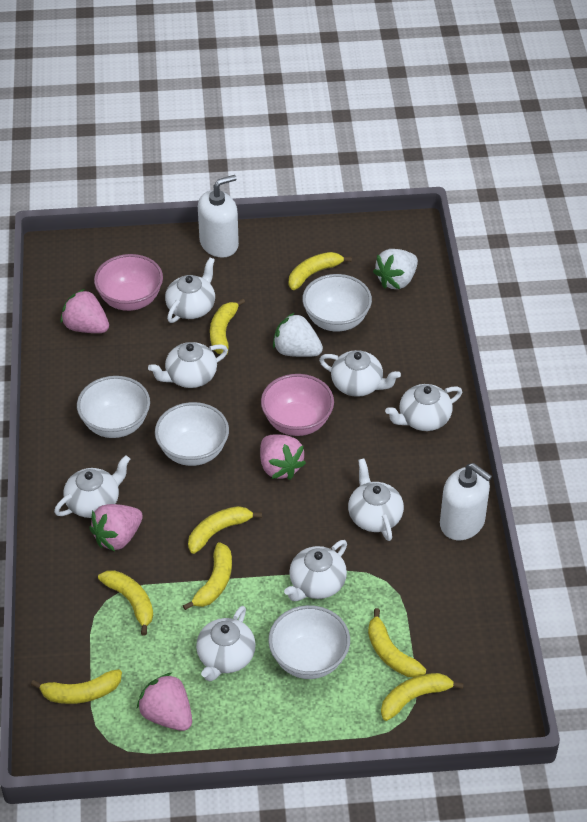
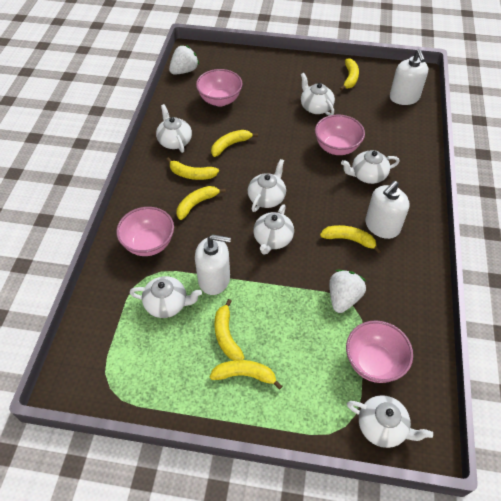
pink bowl: [94,254,163,311] [261,374,334,436] = 2 -> [116,207,174,256] [196,69,243,107] [315,115,365,155] [346,320,413,383] = 4
pink strawberry: [61,289,109,333] [89,504,143,551] [137,673,192,731] [260,435,306,480] = 4 -> none = 0
white bowl: [77,376,150,438] [155,402,229,466] [268,605,350,679] [302,274,372,332] = 4 -> none = 0
white soap dispenser: [198,175,239,258] [440,463,492,540] = 2 -> [195,235,231,295] [365,181,410,239] [390,49,428,105] = 3
white teapot: [54,455,130,518] [148,342,228,388] [165,257,215,323] [196,606,256,681] [284,540,347,601] [319,350,401,397] [348,459,404,541] [385,384,462,431] = 8 -> [130,276,202,318] [156,104,192,153] [248,159,286,212] [253,204,294,255] [301,73,335,116] [341,150,400,184] [347,395,433,448] = 7
yellow banana: [31,669,122,704] [98,570,153,635] [183,542,232,610] [188,506,262,554] [210,298,245,354] [289,252,352,290] [368,608,426,677] [381,673,464,721] = 8 -> [166,157,219,180] [176,186,226,220] [210,360,282,390] [211,130,258,157] [214,299,245,360] [320,225,381,253] [340,58,359,90] = 7

